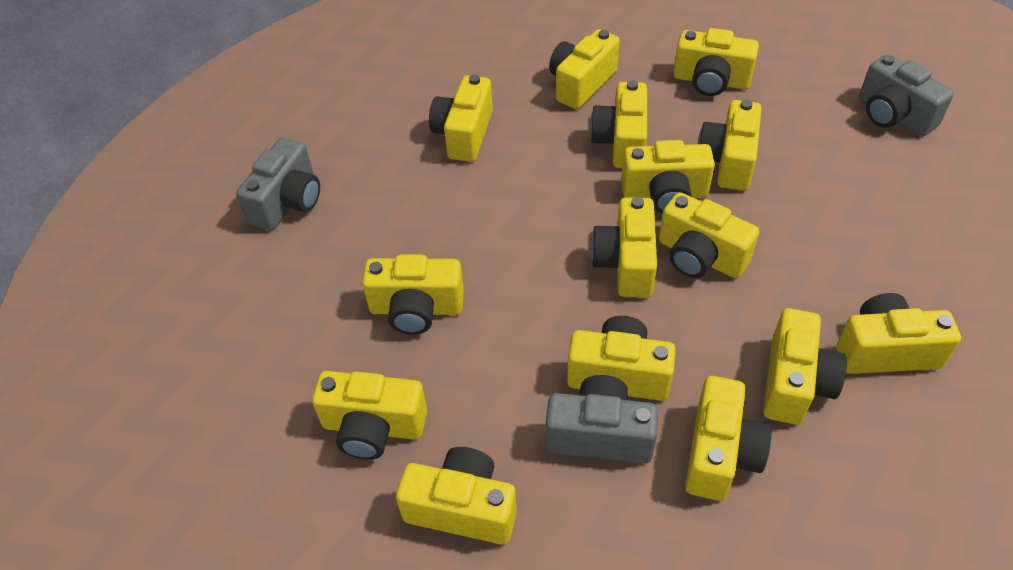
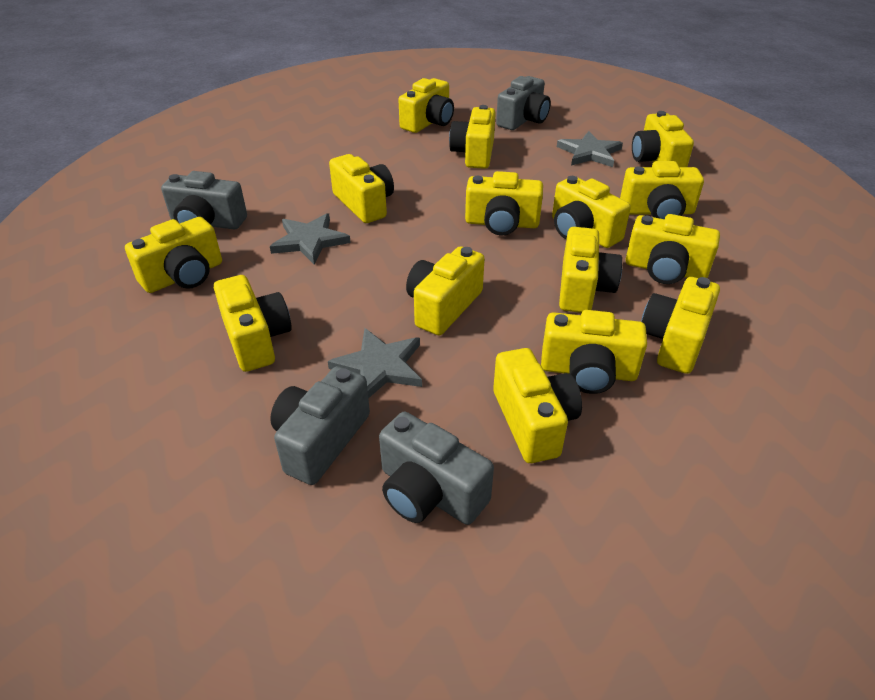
grey camera: [236,138,320,230] [545,375,658,463] [859,54,954,136] = 3 -> [161,171,247,229] [270,366,370,485] [379,412,494,525] [496,76,551,130] = 4
grey star: none = 0 -> [270,213,351,264] [328,328,422,398] [557,131,623,167] = 3

